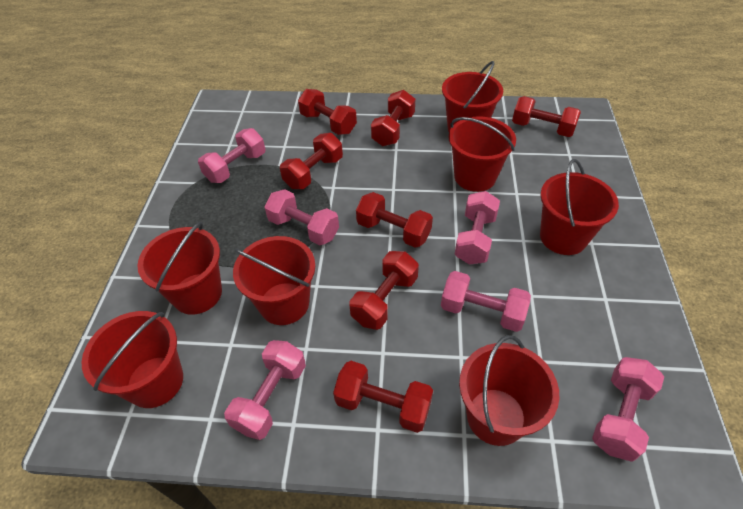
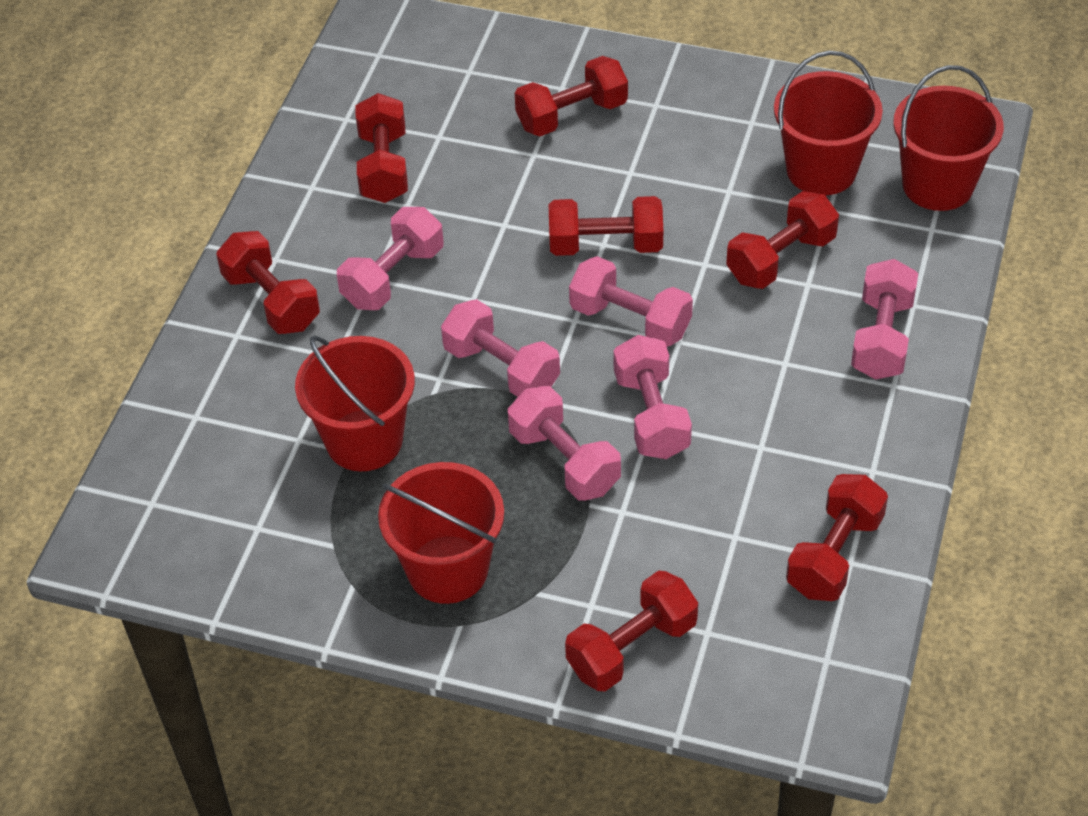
red bucket: [82,311,183,408] [137,222,222,315] [233,236,315,325] [442,61,503,132] [449,116,516,192] [459,335,560,446] [540,159,619,255] = 7 -> [295,335,415,471] [378,462,504,604] [774,51,883,195] [893,65,1004,211] = 4

